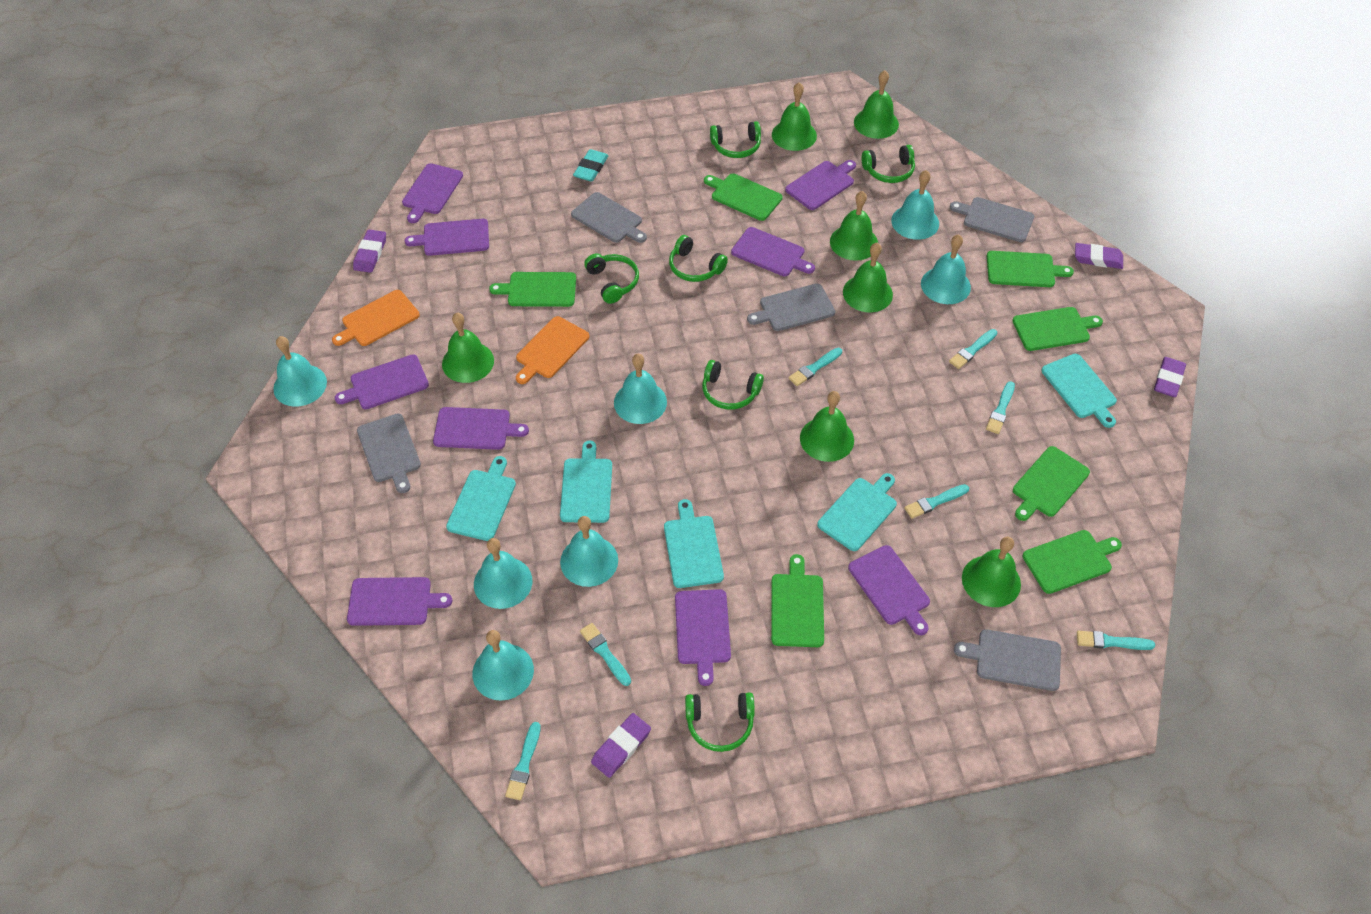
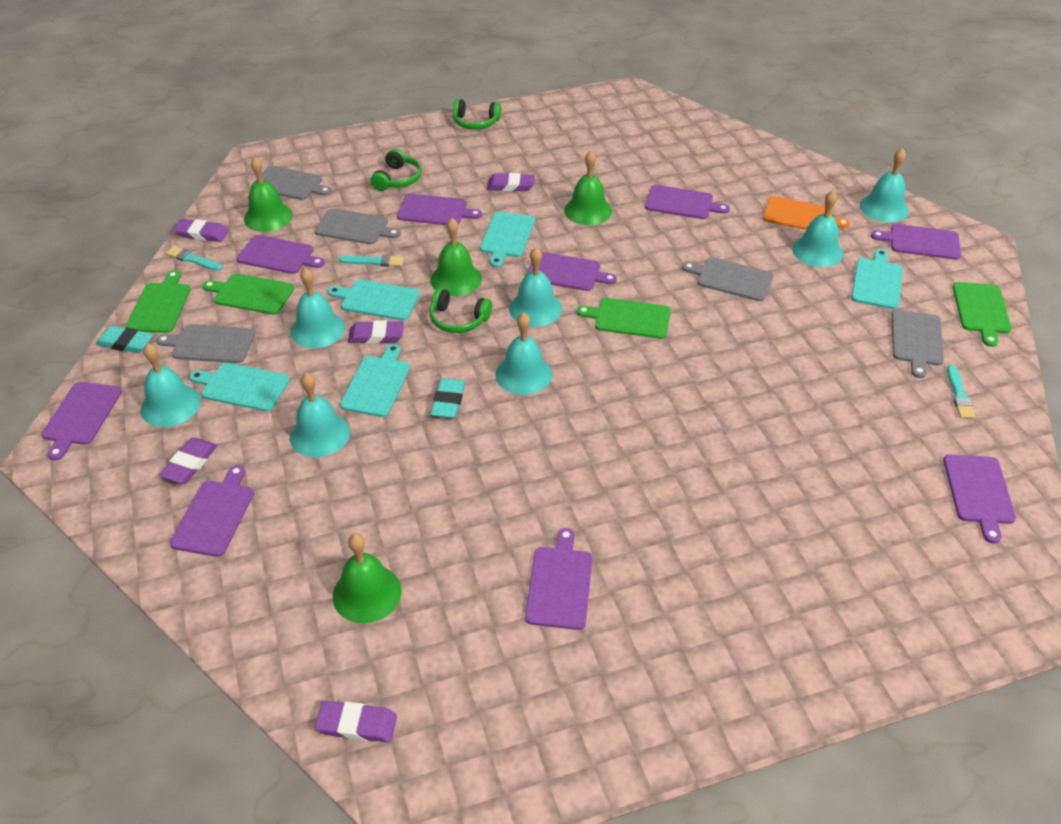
green bell: [442,313,494,383] [772,82,817,151] [800,391,854,462] [830,191,878,261] [843,243,893,312] [854,70,899,139] [962,537,1021,607] = 7 -> [244,157,293,232] [333,534,402,623] [430,218,482,296] [564,151,612,225] = 4
green cutting board: [489,272,576,307] [704,173,783,221] [771,554,824,647] [987,251,1074,287] [1012,307,1103,351] [1013,446,1090,521] [1022,530,1122,594] = 7 -> [126,270,191,333] [203,274,294,315] [577,298,671,339] [953,282,1012,347] = 4
green headphones: [584,254,639,304] [669,235,728,282] [685,693,755,752] [702,360,764,410] [710,121,761,158] [861,145,915,183] = 6 -> [370,149,422,191] [430,288,492,333] [453,99,501,129] = 3
orange cutting board: [332,290,420,346] [516,316,590,384] = 2 -> [763,196,850,230] = 1
purple eraser: [353,230,386,273] [591,713,651,778] [1075,243,1123,269] [1154,357,1186,397] = 4 -> [159,438,217,484] [173,219,229,242] [315,701,397,743] [348,320,404,344] [487,173,535,192] = 5
turquoise brush: [505,722,541,800] [580,623,631,686] [788,348,842,386] [904,484,969,519] [949,329,997,369] [986,381,1015,434] [1077,631,1155,650] = 7 -> [166,246,223,271] [339,255,404,267] [947,365,976,419] = 3
turquoise eraser: [573,149,609,182] = 1 -> [96,326,153,353] [430,378,465,418] = 2

